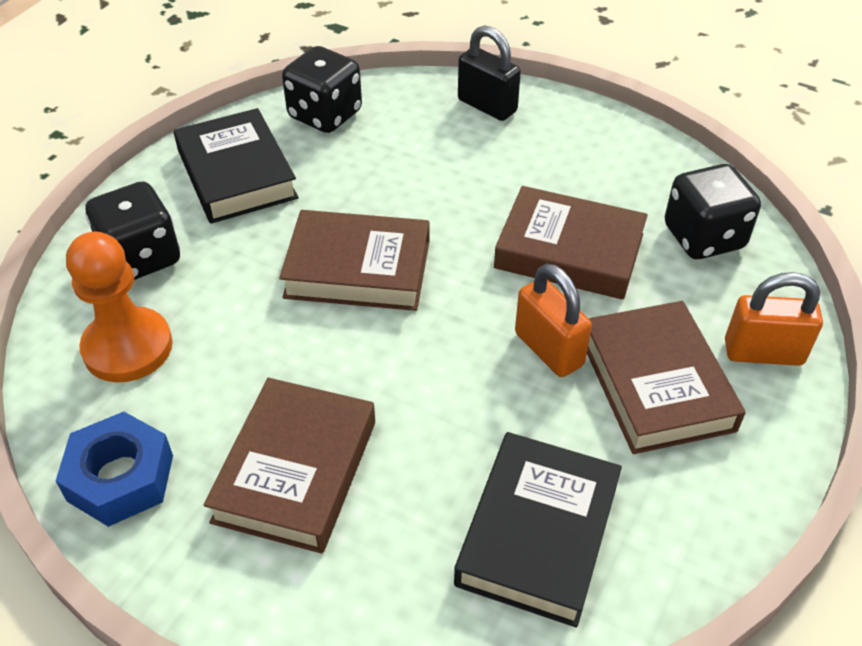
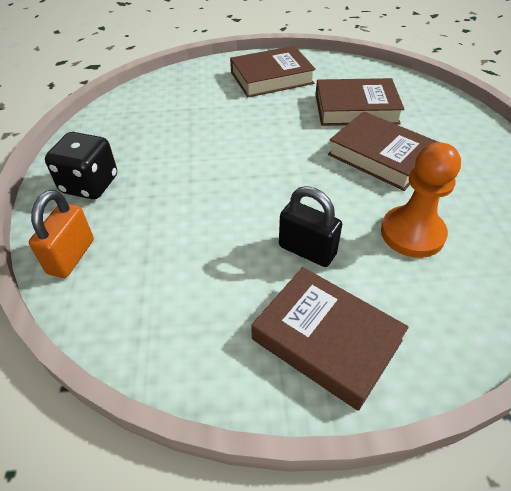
black book: [174,108,299,224] [454,432,622,627] = 2 -> none = 0
black dice: [85,182,180,280] [282,46,362,133] [665,164,761,259] = 3 -> [45,132,117,199] = 1
blue nut: [56,412,173,527] = 1 -> none = 0
orange padlock: [515,263,592,377] [725,272,823,366] = 2 -> [29,190,94,278] = 1

